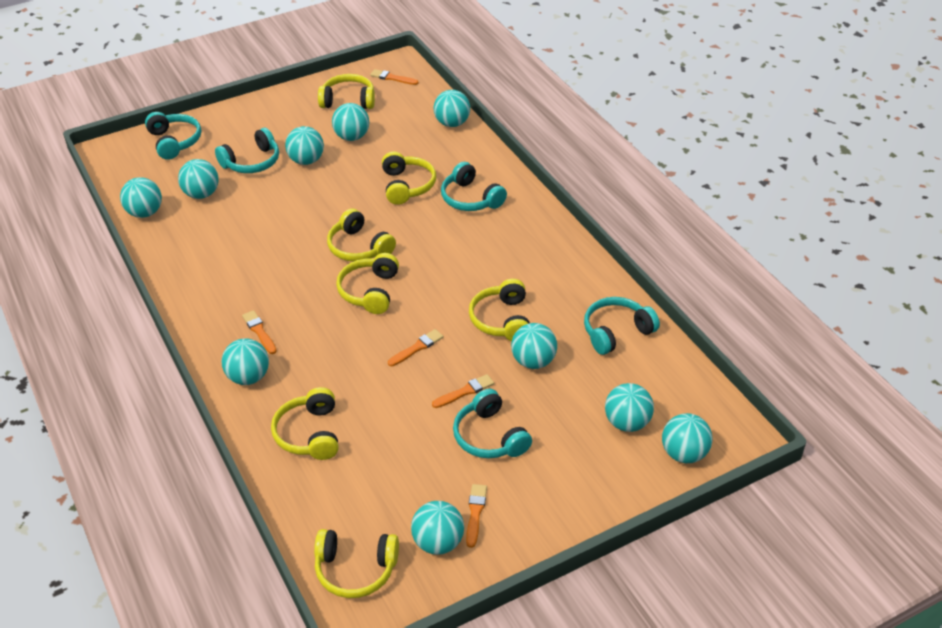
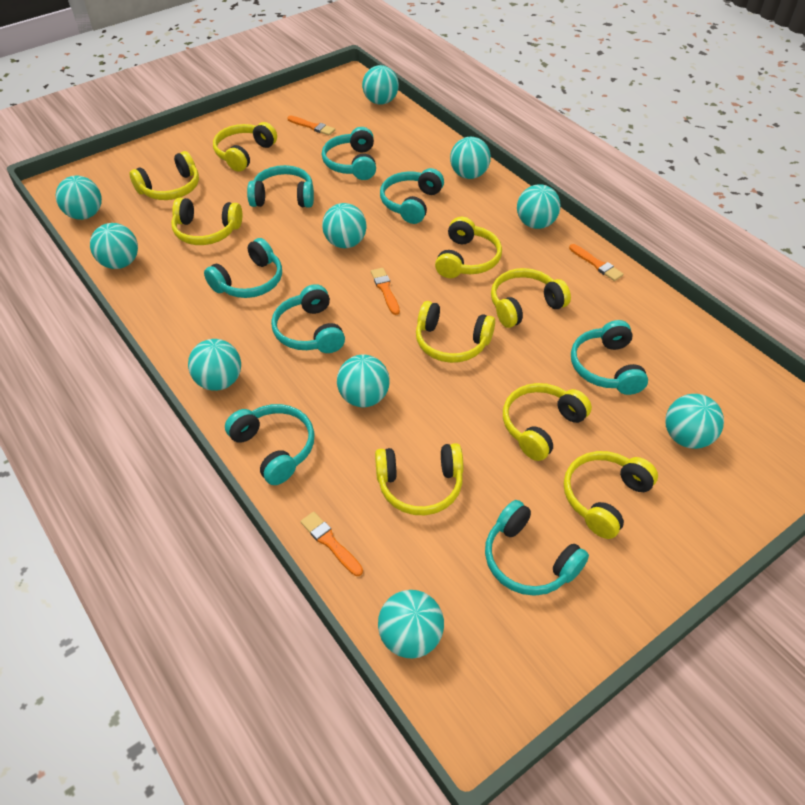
orange brush: [242,310,277,354] [370,69,419,85] [388,329,443,366] [432,374,494,408] [466,484,487,548] = 5 -> [287,116,335,136] [300,512,363,576] [371,268,400,315] [569,244,624,281] = 4
turquoise headphones: [145,112,201,160] [215,128,279,173] [441,162,507,211] [453,389,532,458] [584,297,660,355] = 5 -> [204,238,282,298] [225,404,315,485] [247,165,314,208] [271,284,345,353] [322,127,376,180] [380,168,444,224] [485,500,589,596] [571,320,648,395] = 8
yellow headphones: [271,387,339,460] [314,529,399,598] [318,74,375,109] [327,209,396,262] [336,253,399,314] [382,151,436,205] [469,279,530,342] = 7 -> [129,151,199,200] [171,198,242,245] [213,122,277,172] [375,443,463,515] [416,301,495,363] [435,217,502,278] [491,268,571,328] [503,383,592,461] [564,451,658,539] = 9

